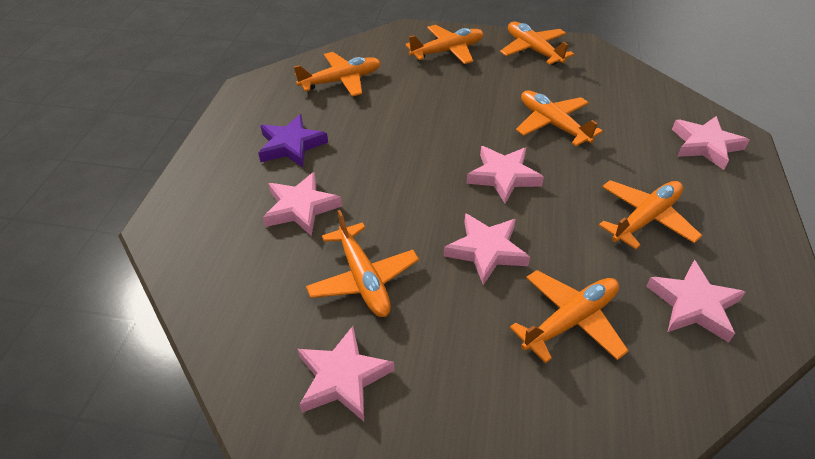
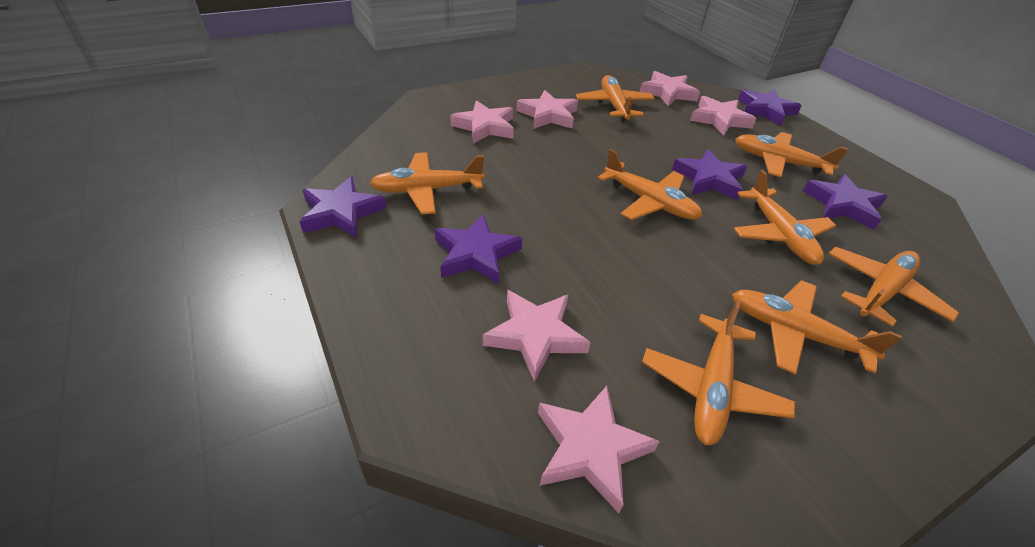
orange plane: [294,52,381,97] [306,210,419,317] [405,25,484,64] [500,22,574,65] [510,270,629,363] [516,90,603,146] [599,180,702,249] = 7 -> [370,152,484,214] [576,75,655,121] [598,149,702,220] [642,300,795,445] [732,280,902,375] [734,170,837,265] [735,132,848,177] [828,247,959,327] = 8
purple star: [258,114,328,167] = 1 -> [300,176,386,238] [435,214,522,284] [672,149,747,200] [738,89,802,126] [803,174,888,230] = 5

